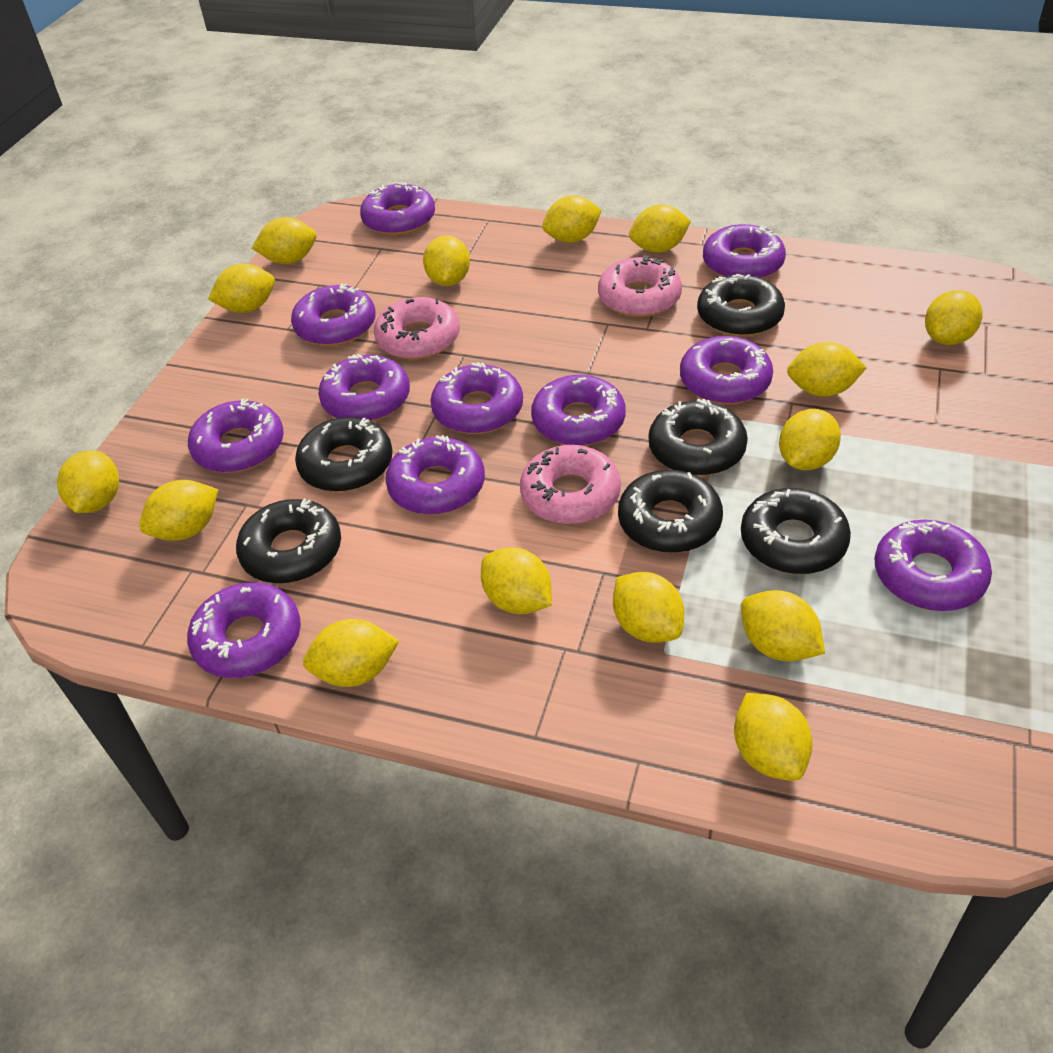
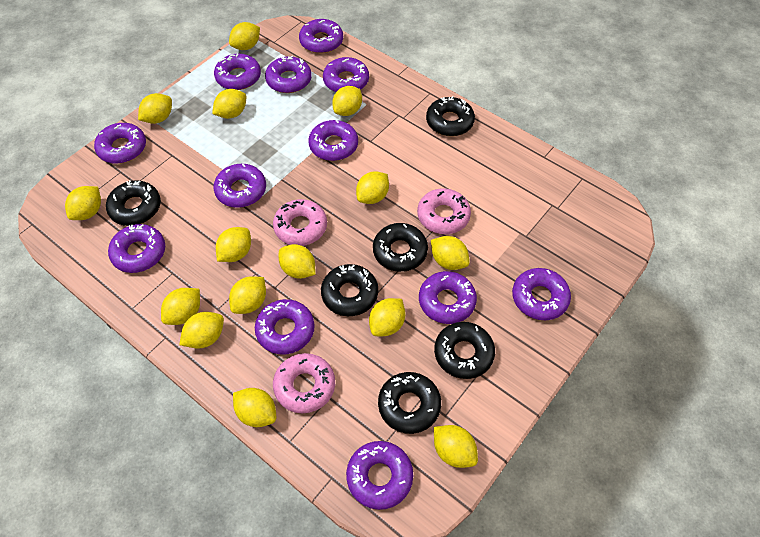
purple donut: [187,582,301,678] [188,399,284,473] [291,283,376,346] [318,354,410,422] [360,182,435,235] [385,435,485,515] [430,362,523,434] [531,375,626,446] [680,336,773,404] [703,224,786,279] [874,520,992,611] = 11 -> [94,123,146,164] [108,224,165,273] [214,54,261,90] [214,164,266,208] [255,299,315,354] [265,56,312,93] [299,19,343,53] [308,120,358,161] [323,57,369,92] [346,441,413,510] [419,271,477,324] [512,268,571,320] = 12

